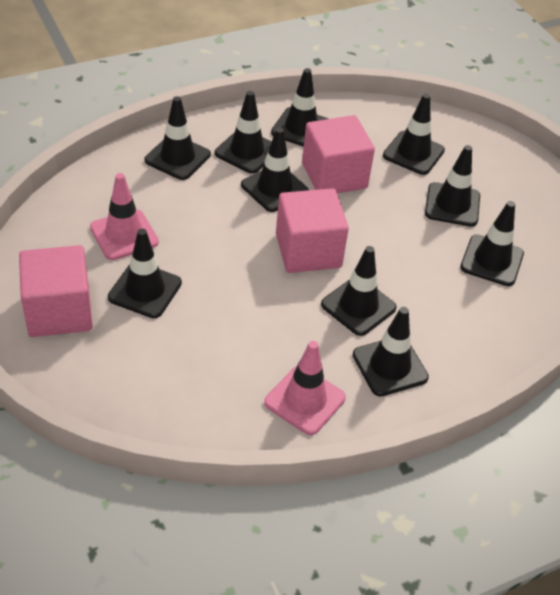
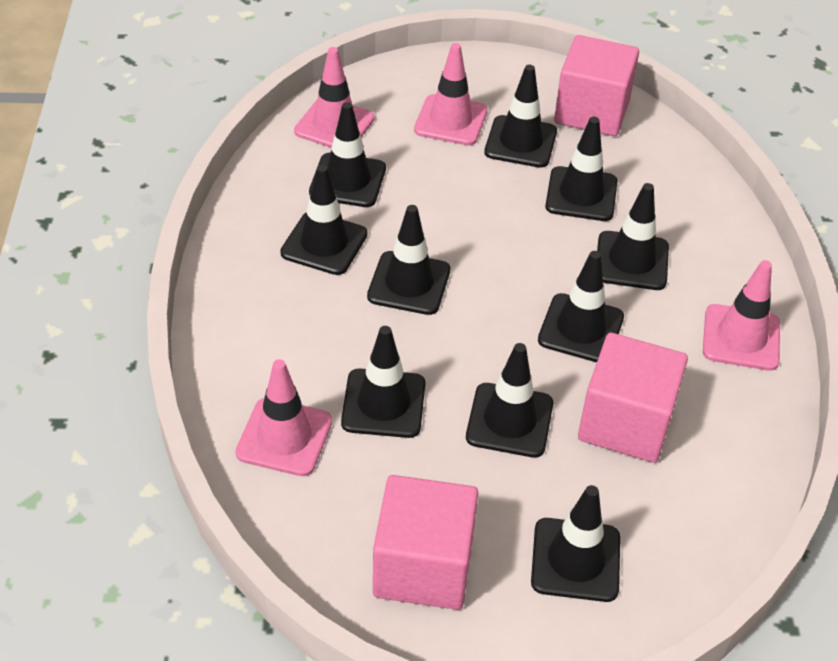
pink traffic cone: [90,173,159,260] [264,341,346,435] = 2 -> [235,359,332,476] [294,47,375,148] [414,43,488,145] [703,260,780,371] = 4

